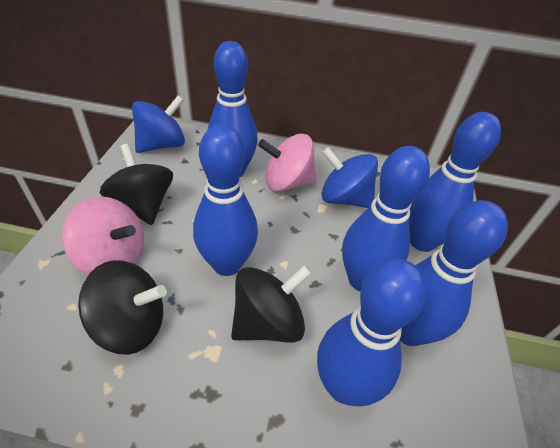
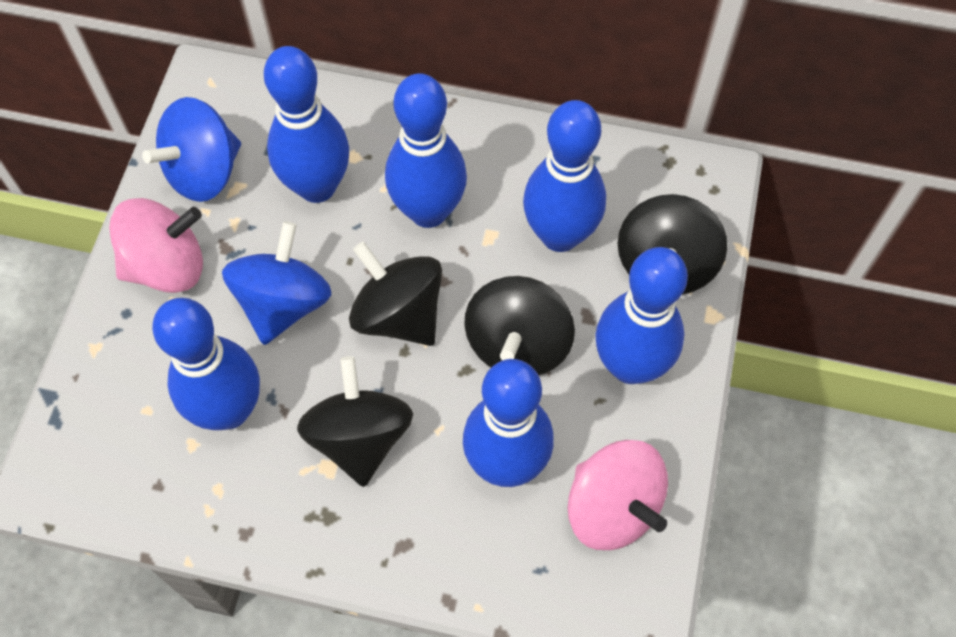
black spinning top: [78,260,167,355] [100,144,173,225] [231,265,312,343] = 3 -> [297,356,413,487] [349,242,442,346] [464,276,575,375] [618,194,727,295] = 4

